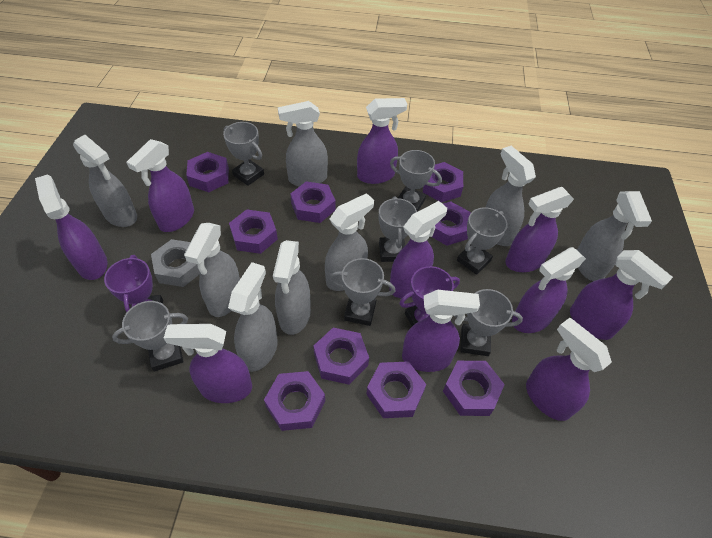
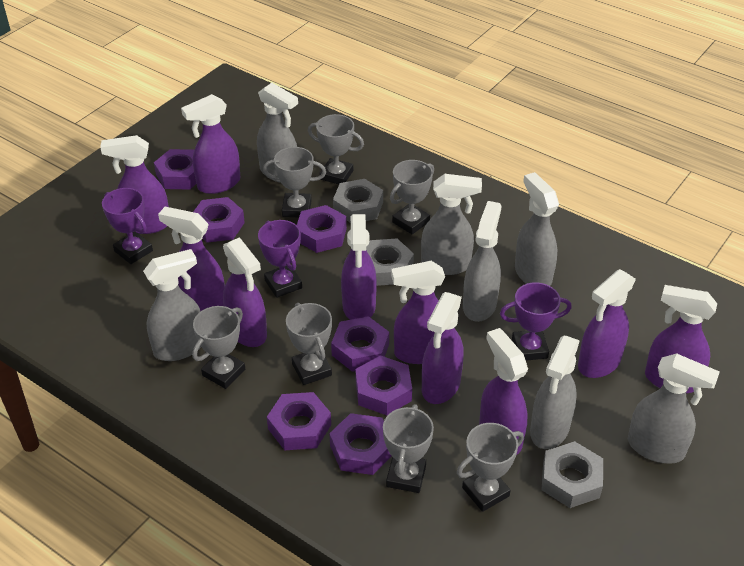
grey nut: [151,239,200,287] = 1 -> [333,179,383,223] [366,239,414,286] [542,441,603,508] = 3
grey spray bottle: [73,135,137,227] [184,223,240,317] [228,262,278,372] [273,240,311,335] [278,101,328,187] [325,193,374,291] [485,146,536,246] [577,191,652,281] = 8 -> [143,249,201,361] [257,83,298,183] [421,174,482,275] [463,201,502,322] [515,172,559,286] [530,336,580,449] [628,353,720,464] = 7
purple nut: [186,152,229,192] [229,209,278,254] [264,371,325,431] [290,181,336,223] [313,328,369,385] [366,361,426,418] [423,162,463,203] [432,201,471,246] [443,361,505,416] = 9 -> [154,149,196,190] [193,197,245,243] [267,392,331,450] [297,205,347,253] [329,413,391,475] [331,316,389,372] [355,355,412,415] = 7
purple trophy: [104,255,163,313] [399,266,460,326] = 2 -> [102,188,153,264] [258,220,302,298] [500,282,572,361] = 3

